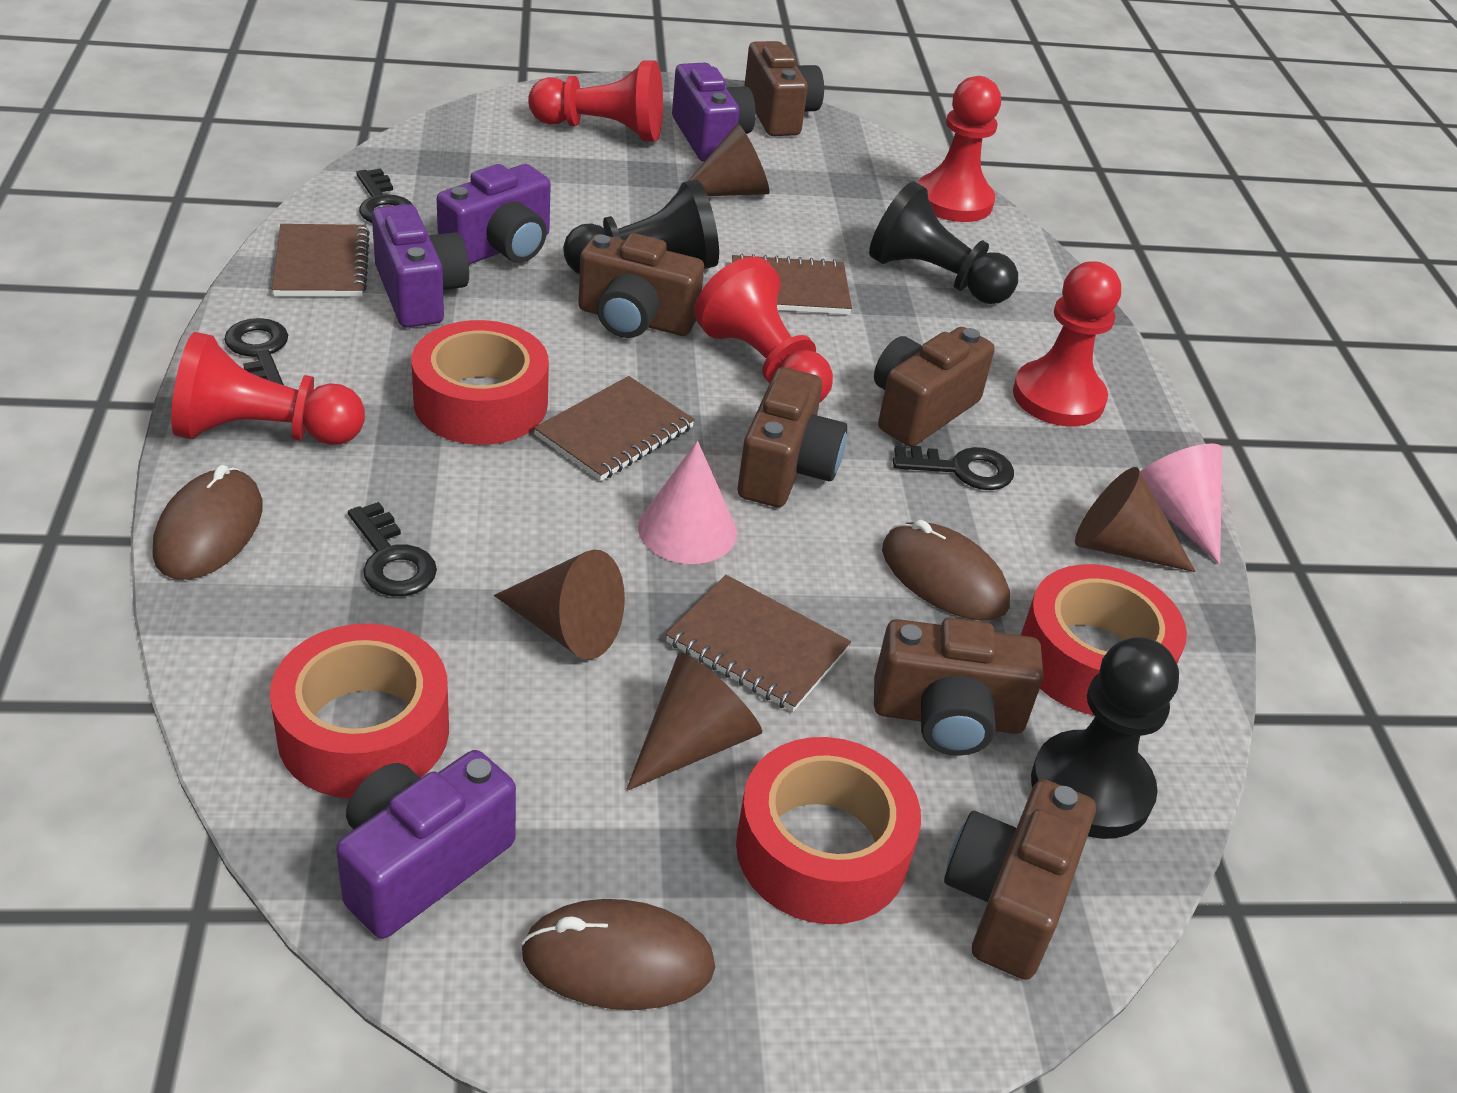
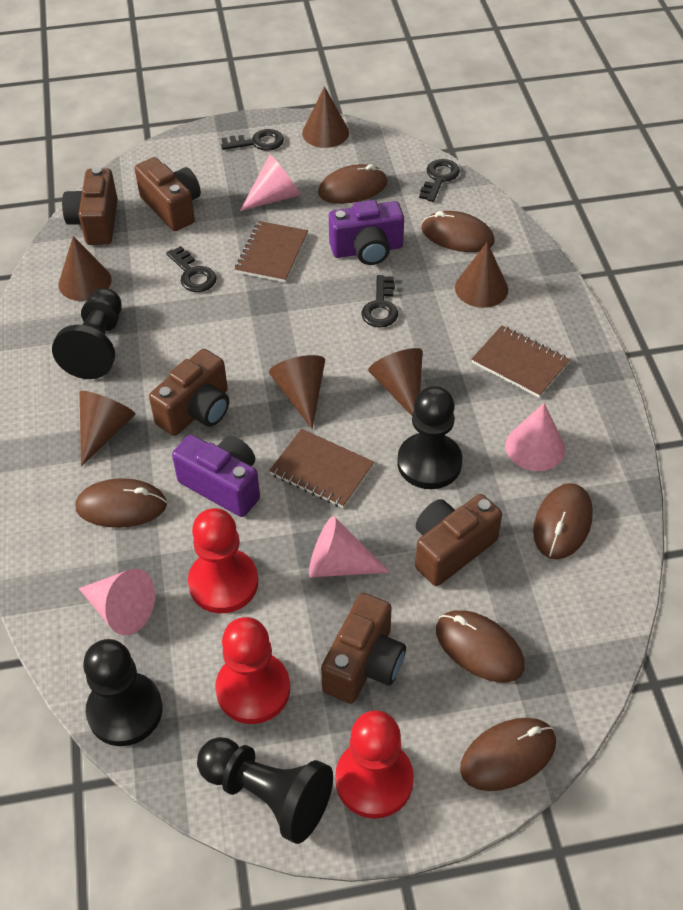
black pawn: [563,180,719,274] [869,181,1018,304] [1031,637,1179,839] = 3 -> [52,288,122,379] [83,639,163,746] [197,737,333,844] [397,386,462,489] = 4
brown camera: [578,233,704,338] [738,367,847,507] [744,41,824,136] [874,327,995,447] [874,618,1044,756] [944,779,1096,980] = 6 -> [62,167,118,245] [135,157,201,231] [149,349,229,436] [321,593,406,704] [415,494,502,586] = 5
brown cone: [494,549,625,659] [626,652,762,791] [688,124,769,196] [1075,467,1196,572] = 4 -> [59,236,112,301] [80,391,136,466] [269,355,325,429] [302,86,349,148] [368,348,423,415] [455,243,508,308] = 6
brown mouse: [153,465,263,580] [521,899,715,1010] [882,520,1010,620] = 3 -> [75,478,167,528] [318,164,388,204] [421,211,495,252] [436,610,525,683] [460,718,556,791] [533,483,593,559] = 6
brown notebook: [272,224,370,296] [534,376,695,481] [666,575,851,712] [732,253,852,314] = 4 -> [235,221,308,283] [269,429,374,508] [471,325,570,398] = 3
pink cone: [638,441,737,564] [1140,443,1222,564] = 2 -> [79,569,155,635] [240,155,301,211] [309,516,390,577] [505,403,565,471] = 4
purple camera: [336,750,516,939] [372,204,469,327] [437,164,551,265] [672,62,756,162] = 4 -> [172,435,260,517] [329,200,404,265] = 2
red pawn: [171,332,365,445] [528,61,663,142] [694,257,833,403] [918,76,1001,222] [1013,262,1121,427] = 5 -> [188,508,258,613] [215,617,290,724] [335,710,414,819] = 3
red tape: [270,624,449,798] [412,320,549,445] [736,737,921,924] [1021,564,1187,716] = 4 -> none = 0

